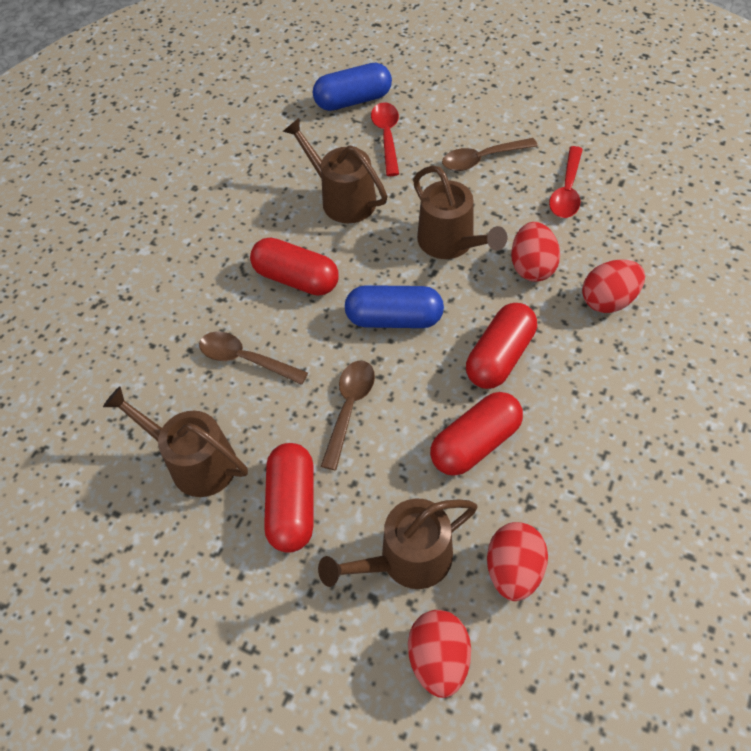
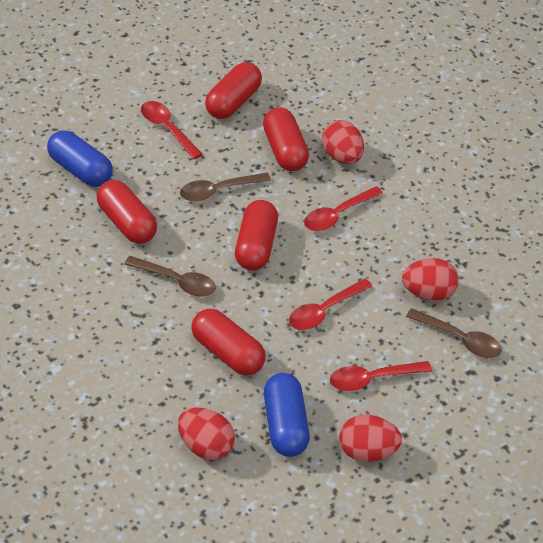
brown watering can: [103,386,248,497] [283,118,387,223] [318,498,477,589] [413,166,507,259] = 4 -> none = 0
red capsule: [250,238,339,296] [264,443,313,553] [430,392,523,476] [466,303,537,389] = 4 -> [97,180,157,244] [191,309,266,375] [205,62,262,119] [235,200,278,271] [263,107,309,171] = 5
red spoon: [371,102,399,176] [549,146,583,218] = 2 -> [141,101,203,159] [289,279,373,330] [304,186,383,231] [330,361,432,391] = 4

